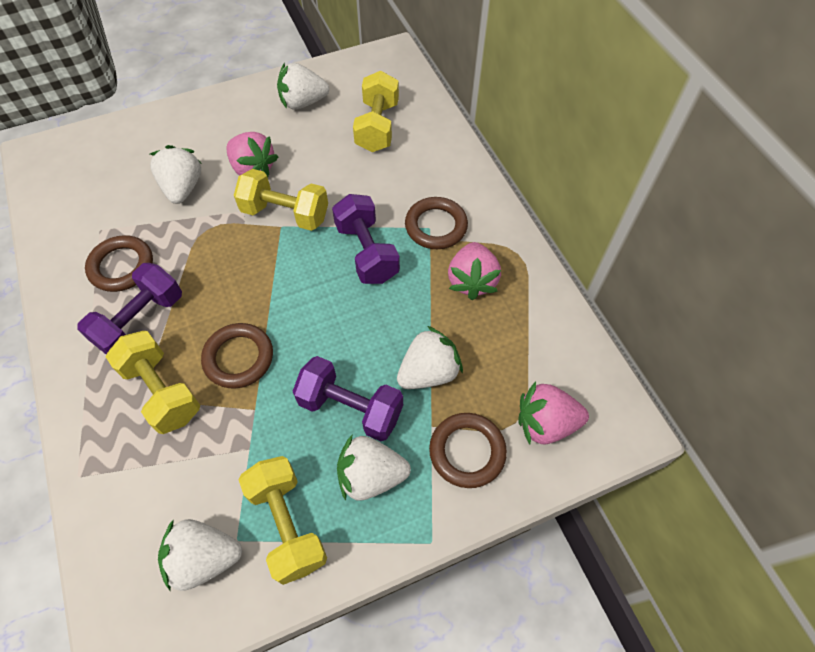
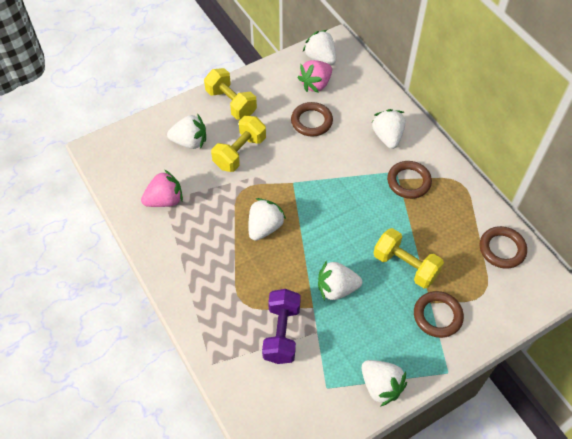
pink strawberry: [227,132,278,177] [448,242,501,300] [518,382,589,444] = 3 -> [141,170,183,207] [297,60,332,93] = 2
purple dumbbell: [77,263,182,354] [292,356,403,441] [332,194,400,284] = 3 -> [262,289,301,364] = 1
white strawberry: [150,145,202,204] [158,519,242,591] [277,63,329,110] [337,435,411,501] [397,326,463,389] = 5 -> [167,115,206,149] [249,198,286,241] [303,30,336,65] [318,261,362,301] [362,360,407,407] [372,109,406,149] = 6
yellow dumbbell: [106,331,200,434] [234,169,328,231] [239,456,327,585] [353,71,399,152] = 4 -> [204,68,257,120] [211,116,266,172] [374,228,444,288] = 3

